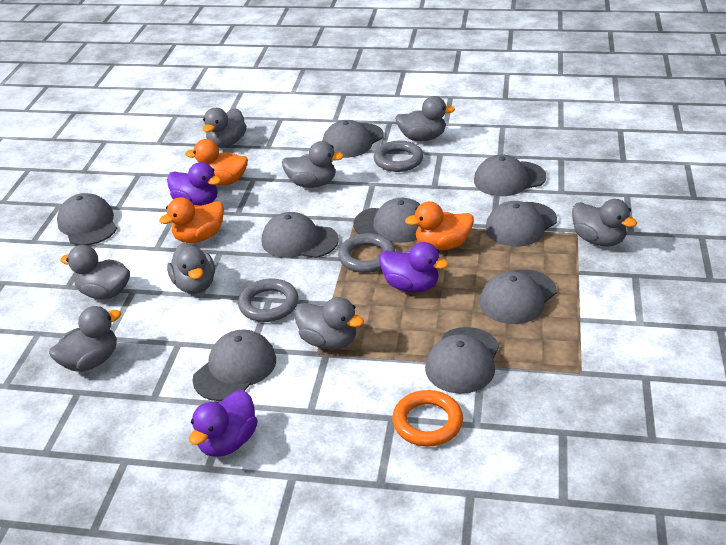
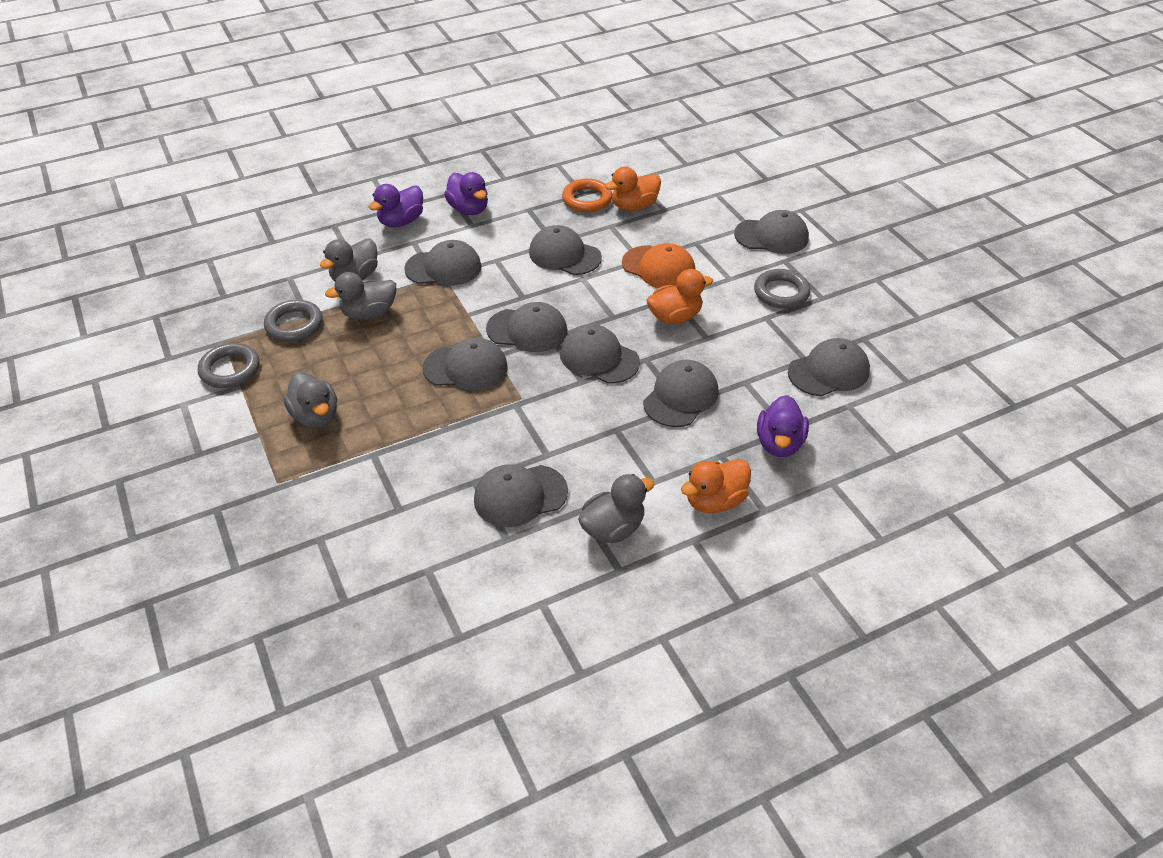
grey duck: [49,306,121,372] [60,245,130,299] [167,243,215,294] [203,108,247,148] [282,141,344,188] [294,297,364,350] [395,96,455,141] [572,199,637,247] = 8 -> [284,372,337,428] [320,239,378,281] [325,272,396,320] [578,474,654,543] = 4
orange cap: none = 0 -> [622,243,695,288] = 1

